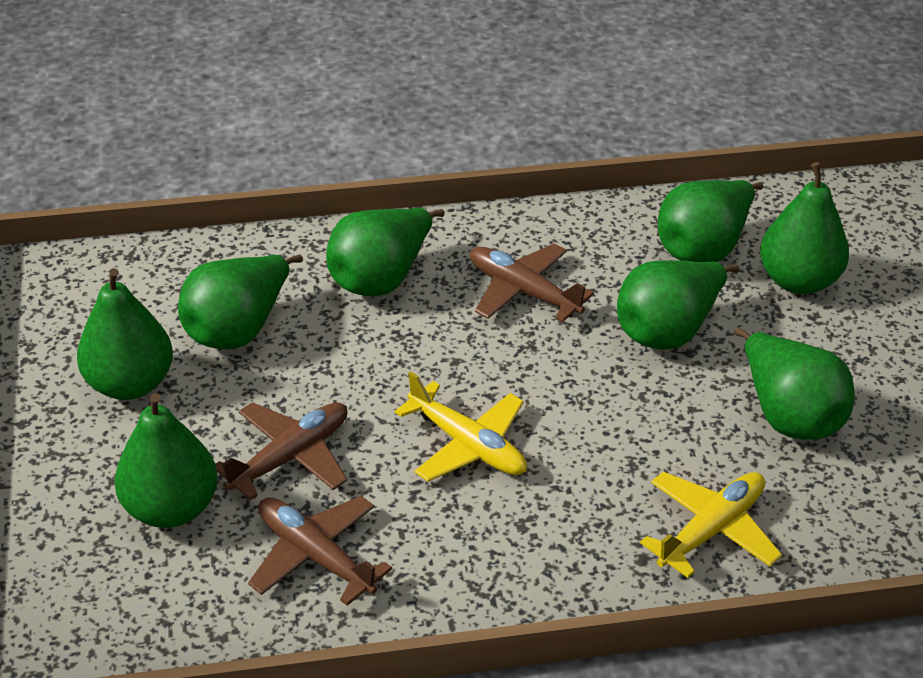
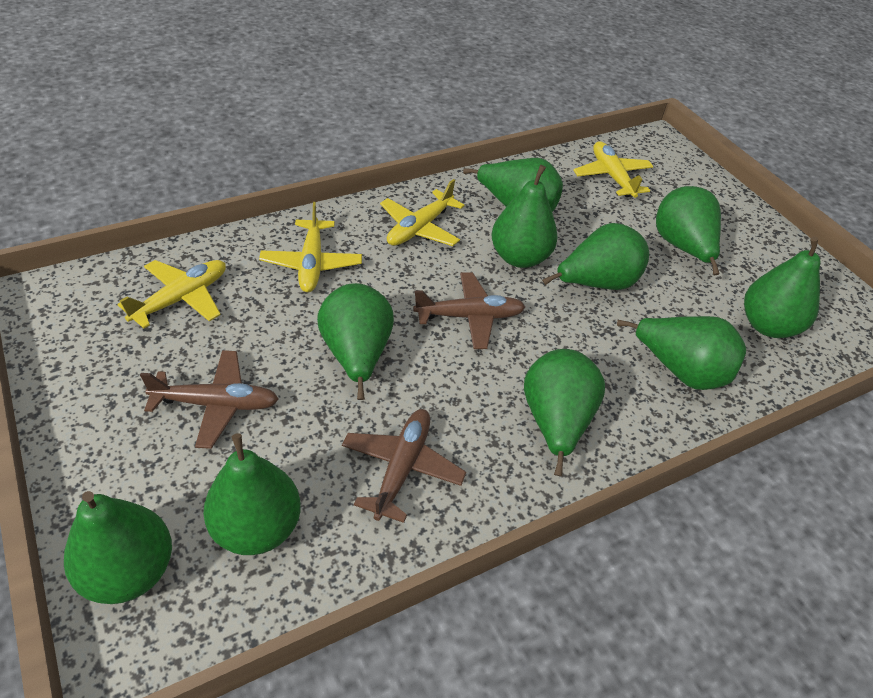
green pear: [77,268,173,400] [115,393,218,528] [178,255,303,349] [326,208,445,296] [617,261,739,350] [658,180,763,262] [734,327,855,440] [760,162,849,294] = 8 -> [64,491,172,604] [203,433,301,555] [317,283,394,400] [463,158,563,212] [492,165,558,268] [524,349,605,476] [542,223,649,290] [617,316,746,390] [656,186,721,275] [744,237,820,338] = 10
yellow plane: [395,371,527,482] [640,472,782,578] = 2 -> [117,260,226,328] [259,202,362,292] [380,179,465,246] [573,141,654,198] = 4

